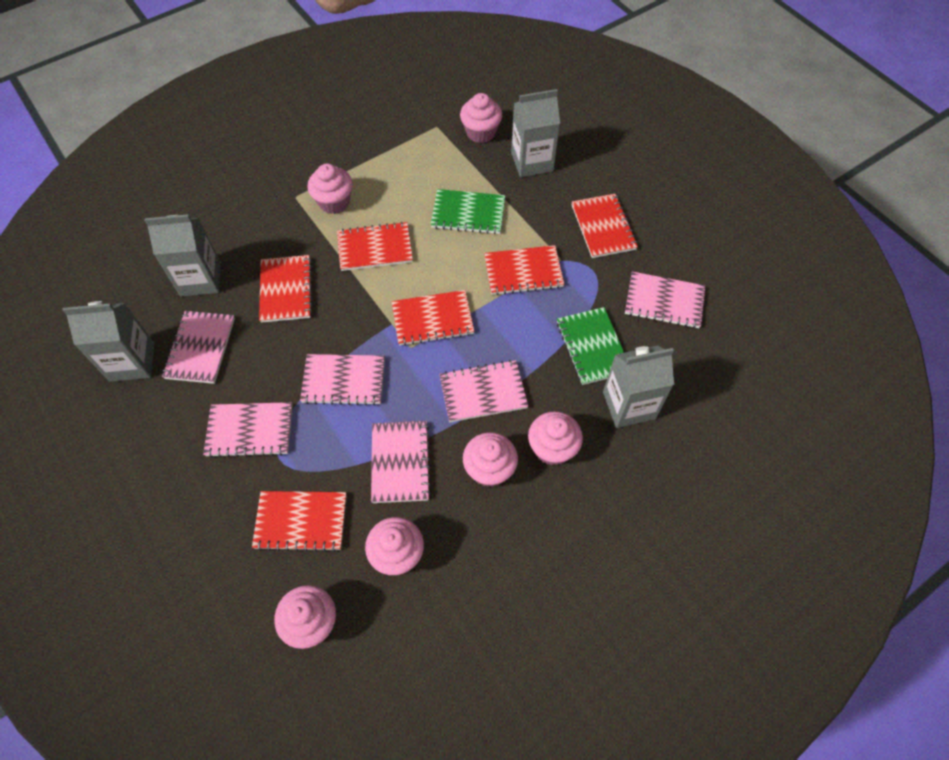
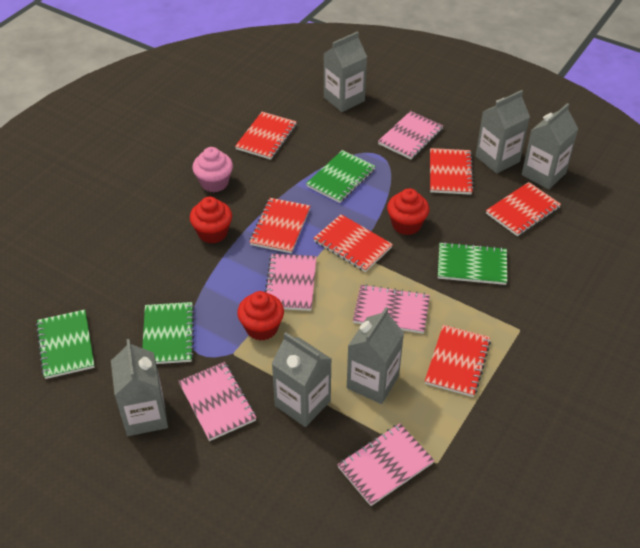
green notebook: [431,189,505,234] [557,307,624,385] = 2 -> [36,310,95,379] [142,302,194,364] [306,150,376,203] [438,242,507,285] = 4
grey carton: [62,301,154,382] [144,214,221,297] [511,89,560,177] [603,346,674,428] = 4 -> [111,339,168,436] [272,332,332,427] [324,31,367,112] [347,307,404,404] [476,90,530,174] [522,103,578,189] = 6
pink cupcake: [274,585,336,649] [307,164,353,214] [365,517,424,575] [460,93,502,143] [463,432,518,487] [528,411,583,465] = 6 -> [192,147,233,192] = 1
pink notebook: [162,311,235,384] [203,402,292,458] [300,354,385,405] [371,421,431,503] [439,360,528,422] [625,272,706,329] = 6 -> [178,362,257,441] [265,254,316,311] [337,423,435,506] [353,284,430,334] [378,111,443,159] = 5
red cupcake: none = 0 -> [190,197,232,244] [237,291,284,340] [387,188,429,235] = 3

